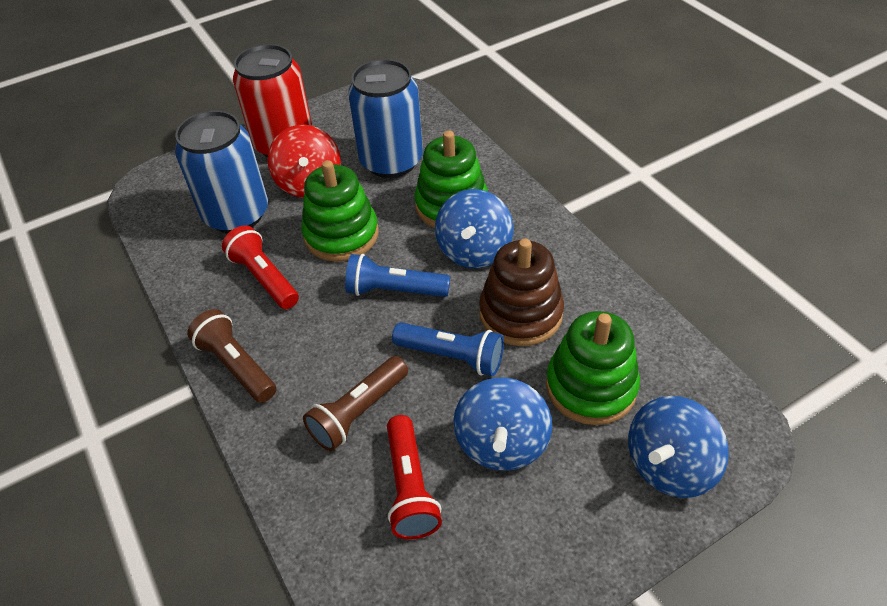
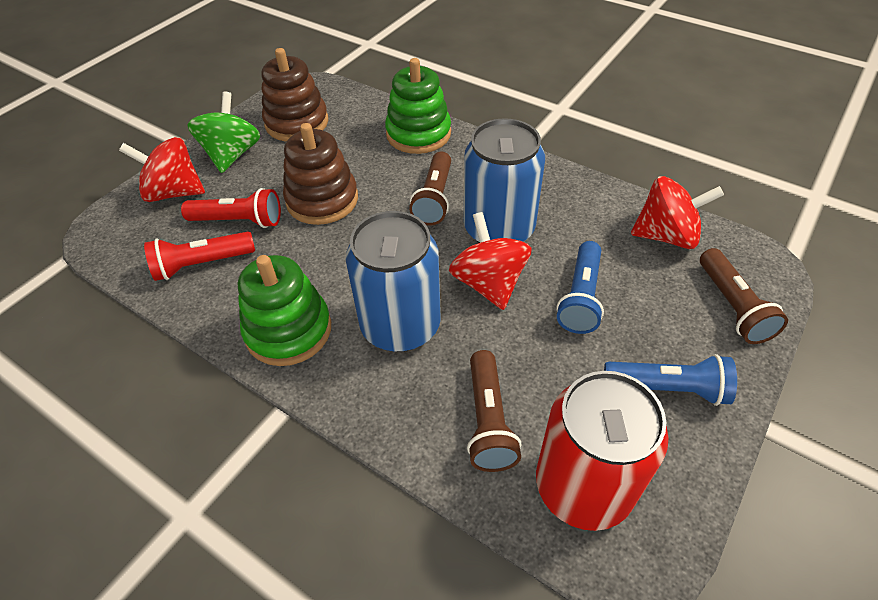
blue spinning top: [435,189,513,268] [453,378,552,471] [628,396,728,498] = 3 -> none = 0
brown flashlight: [187,309,276,403] [303,356,408,451] = 2 -> [409,151,451,225] [467,350,521,472] [700,248,788,344] = 3
brown stacking toy: [479,239,564,346] = 1 -> [261,48,328,141] [283,123,358,225] = 2
green spinning top: none = 0 -> [187,92,260,173] = 1
green stacking toy: [301,160,379,262] [414,131,488,228] [546,311,640,425] = 3 -> [238,255,331,366] [385,58,451,154] = 2
red spinning top: [267,124,341,198] = 1 -> [119,137,205,202] [449,212,532,310] [631,176,724,249] = 3

